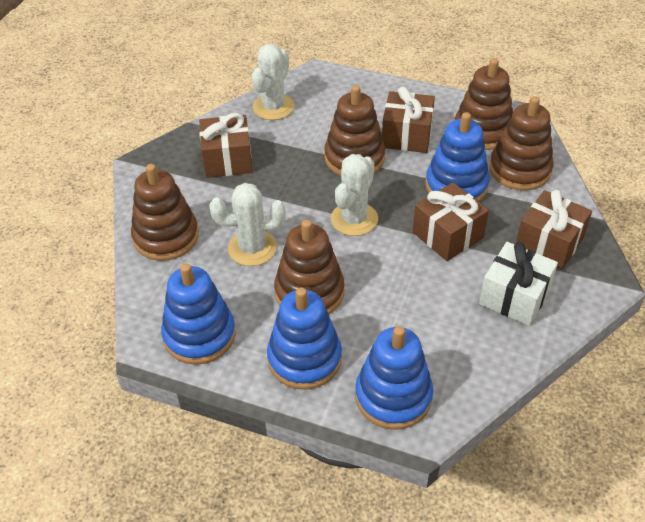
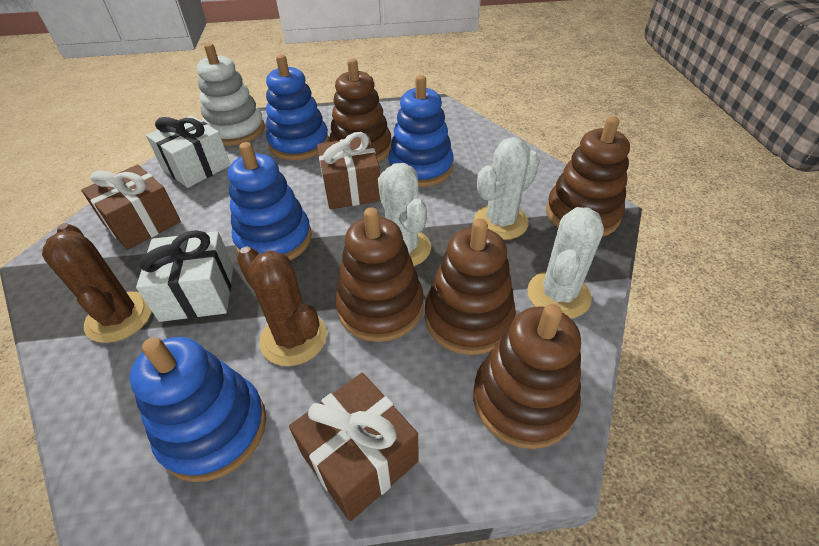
brown cactus: none = 0 -> [42,223,152,343] [237,246,327,366] = 2
brown gift: [199,113,253,178] [382,87,435,153] [413,182,489,261] [516,190,592,270] = 4 -> [81,165,181,250] [289,373,418,521] [317,132,381,209] = 3
white gift: [479,242,558,326] = 1 -> [136,230,233,322] [146,115,230,188] = 2
white stacking toy: none = 0 -> [197,43,265,146] = 1

